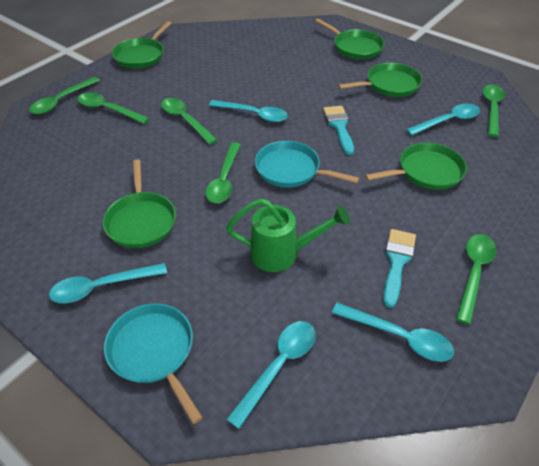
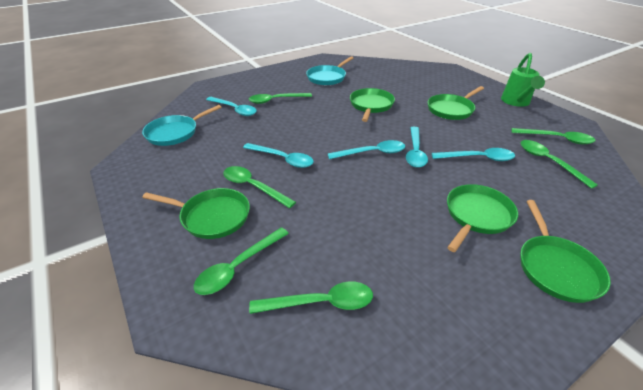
turquoise brush: [323,106,354,155] [383,229,416,308] = 2 -> none = 0

